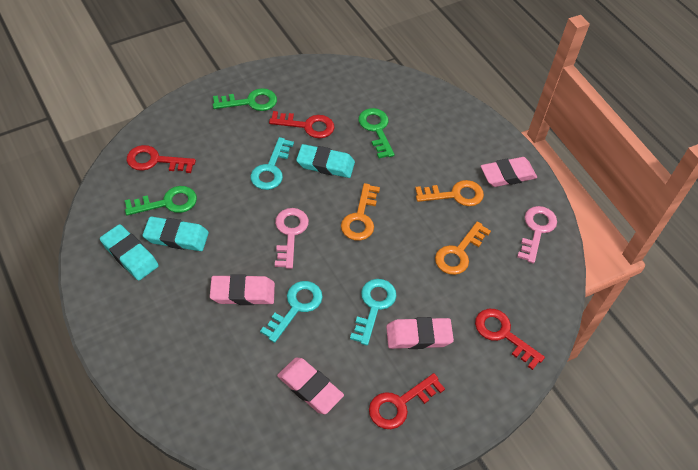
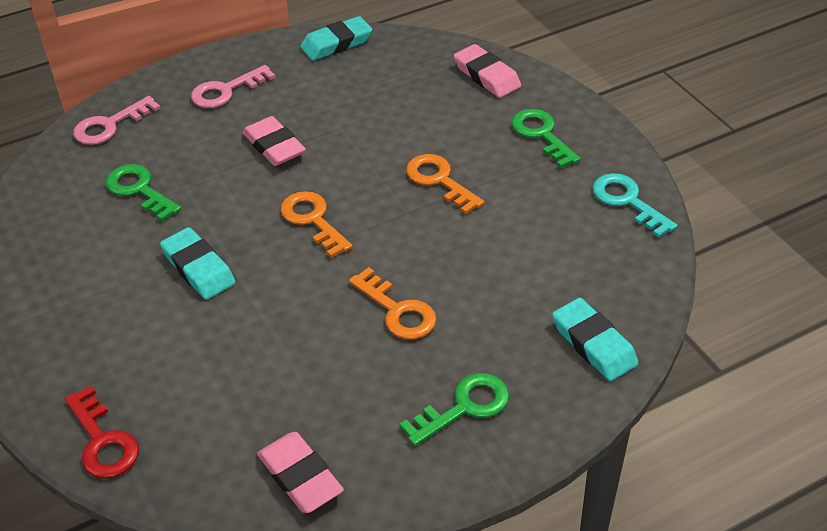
pink eraser: [210,274,275,305] [277,358,344,414] [386,317,454,349] [481,157,537,187] = 4 -> [242,116,306,166] [257,432,344,513] [454,44,521,98] = 3
red key: [127,145,196,173] [269,111,334,138] [369,373,445,429] [475,309,545,370] = 4 -> [65,386,139,478] = 1
turquoise key: [250,137,294,190] [260,281,323,343] [350,279,397,346] = 3 -> [592,173,677,238] = 1

